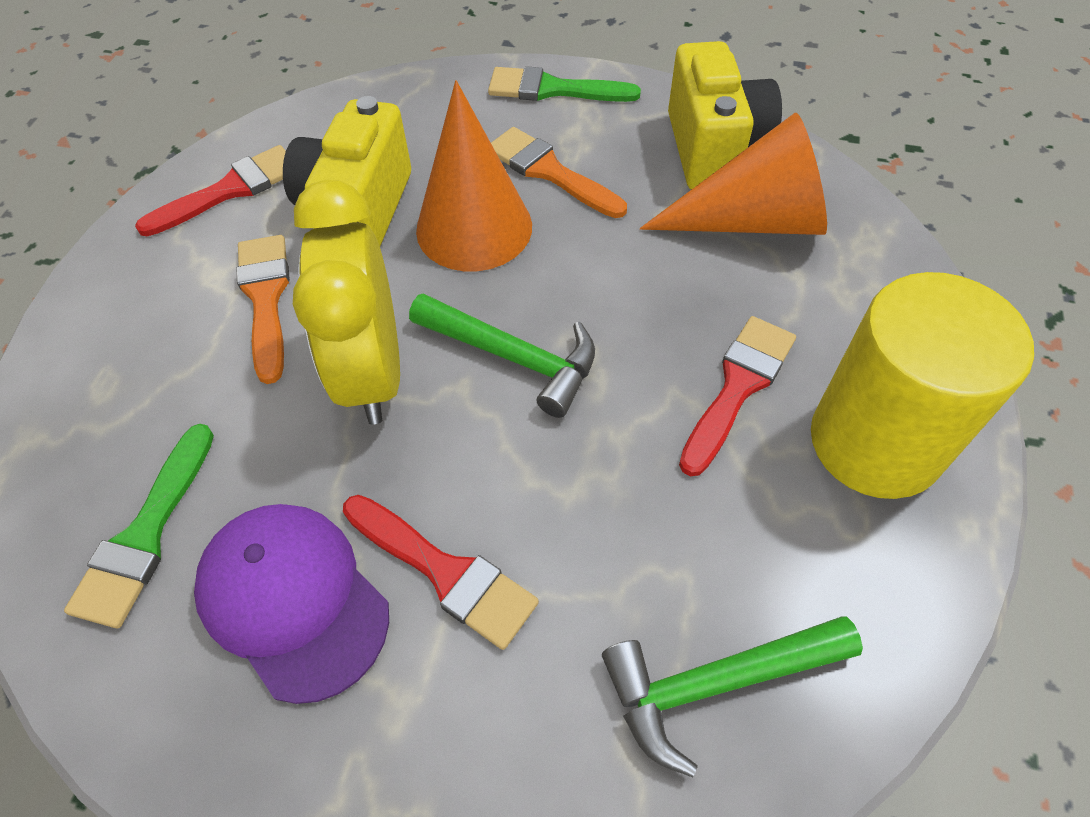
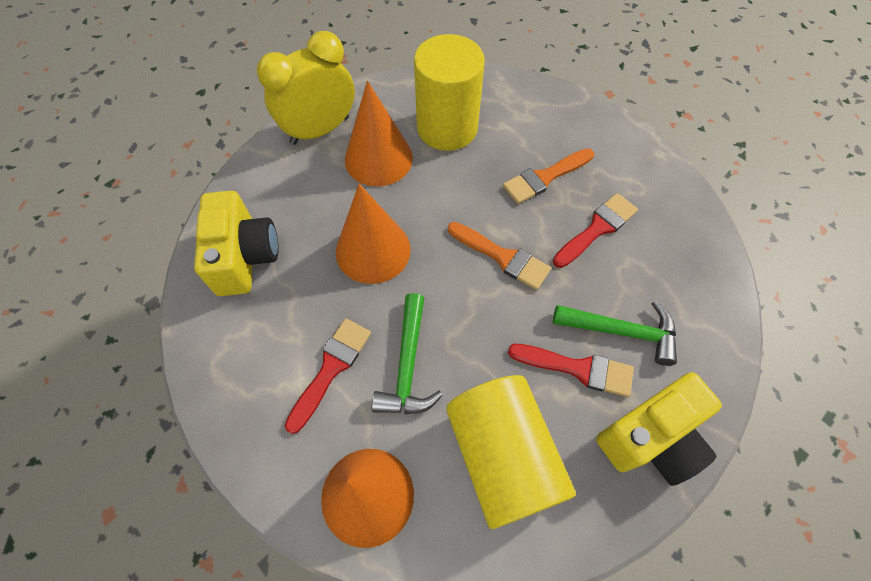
green brush: [64,424,214,628] [488,66,641,102] = 2 -> none = 0
orange cone: [416,80,532,271] [640,113,827,235] = 2 -> [321,449,414,548] [336,184,411,284] [345,81,413,187] = 3
purple cap: [194,504,389,704] = 1 -> none = 0
yellow cylinder: [811,272,1034,499] = 1 -> [414,34,485,151] [446,375,576,529] = 2

